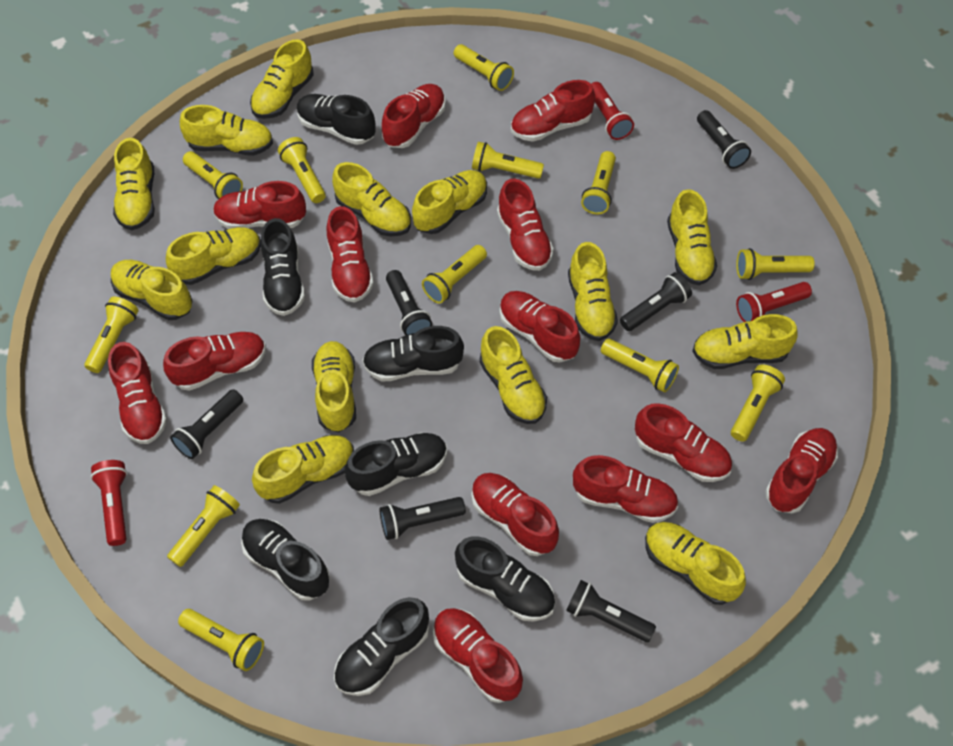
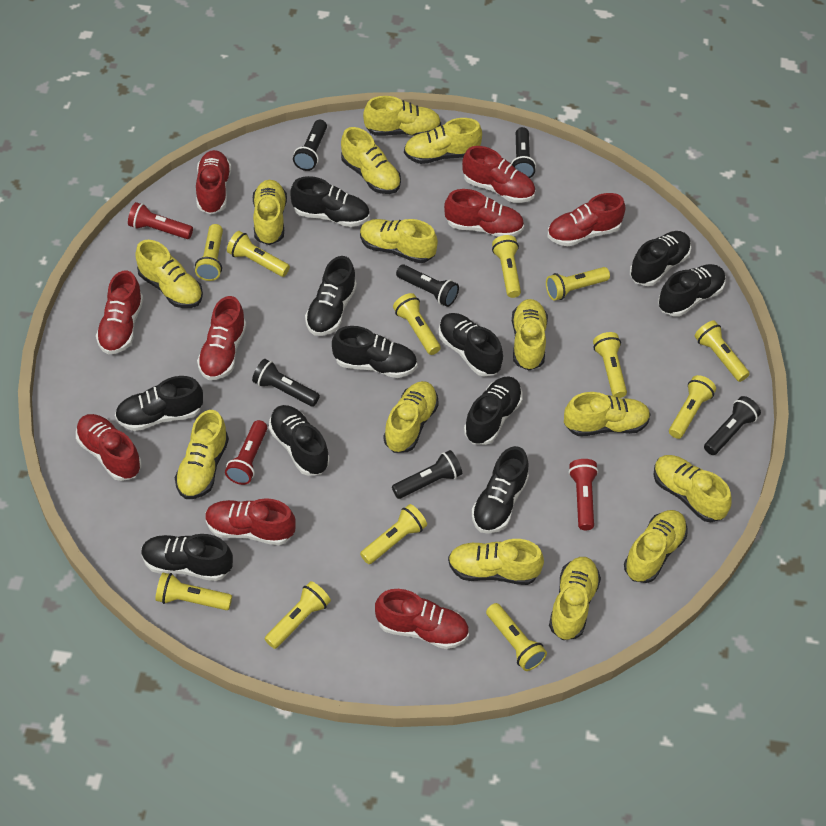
black shoe: [241,519,330,601] [261,218,305,316] [297,94,376,145] [334,597,429,696] [345,432,447,496] [362,326,464,381] [455,536,555,621] = 7 -> [115,376,203,431] [141,534,233,581] [269,405,330,476] [291,176,370,227] [305,256,357,336] [332,326,417,378] [439,313,503,376] [464,376,523,445] [472,446,529,534] [630,231,691,286] [658,264,726,316] = 11
red shoe: [108,342,167,444] [163,332,266,391] [213,181,306,229] [326,206,374,303] [382,84,446,148] [433,608,523,703] [471,473,559,556] [497,178,554,271] [499,291,580,362] [511,80,595,142] [573,455,678,523] [635,403,732,482] [765,428,838,513] = 13 -> [76,414,141,481] [96,270,143,354] [196,150,231,214] [197,296,246,380] [205,498,296,545] [375,589,469,649] [444,189,524,237] [462,146,535,203] [547,193,626,246] = 9

